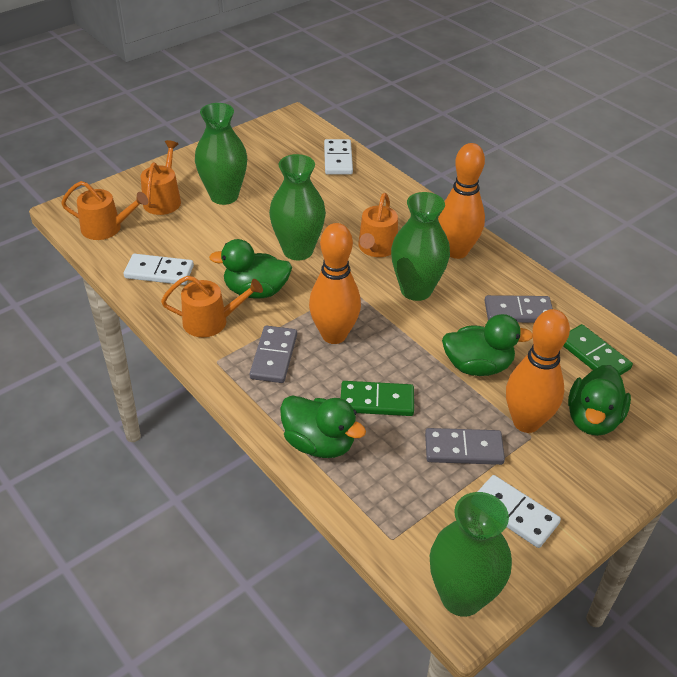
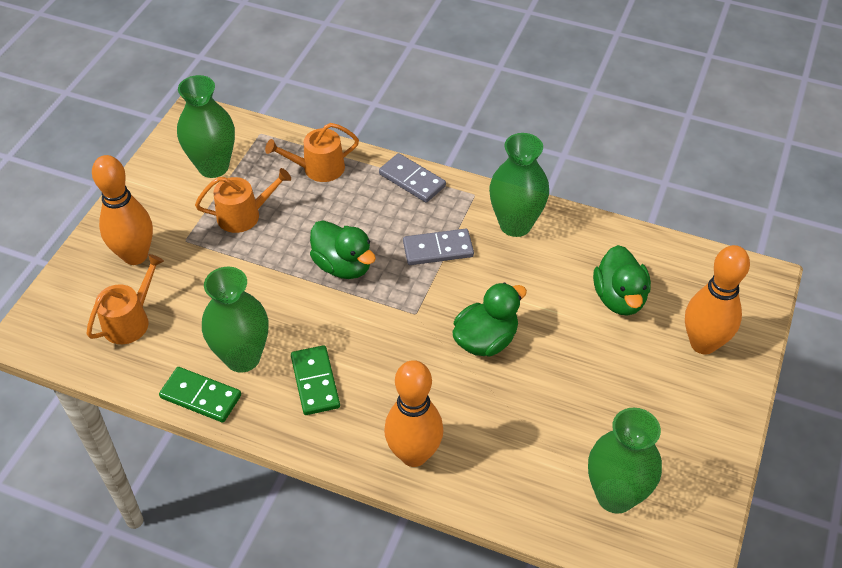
green duck: [209,239,292,299] [280,395,366,458] [442,314,533,376] [568,365,631,436] = 4 -> [310,221,376,279] [453,282,527,357] [593,245,651,316] = 3
grey domino: [249,326,297,383] [425,428,505,465] [484,295,553,323] = 3 -> [379,153,446,203] [403,229,474,265] = 2
orange watering can: [61,181,148,240] [141,140,181,215] [161,276,263,337] [358,193,398,257] = 4 -> [86,254,164,344] [195,168,291,233] [265,123,359,182] = 3
white domino: [124,254,194,285] [324,139,353,174] [478,475,561,548] = 3 -> none = 0

